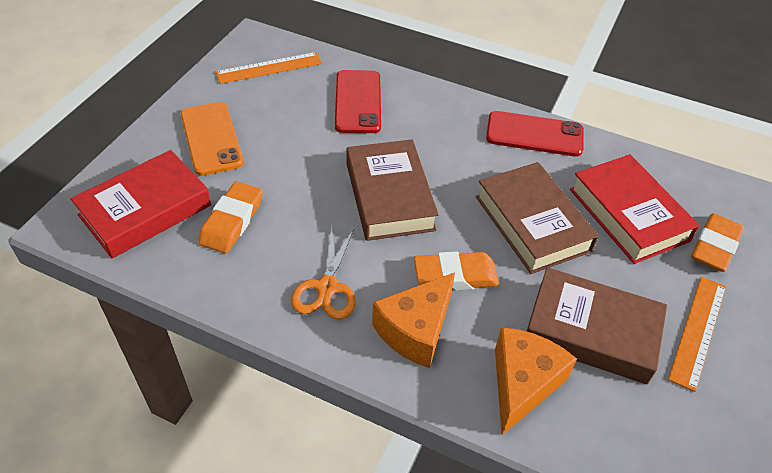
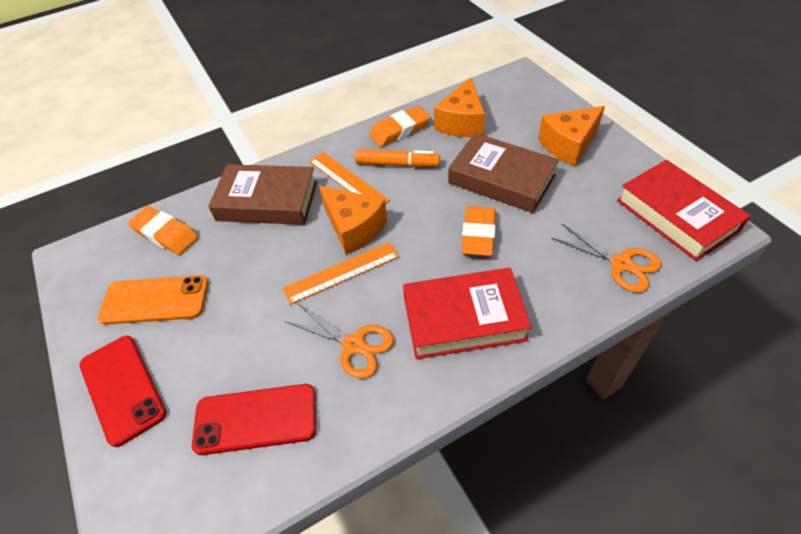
brown book: [346,139,439,241] [476,162,599,274] [526,267,667,384] = 3 -> [208,164,317,225] [448,133,559,213] = 2
orange cheese: [372,272,455,368] [495,327,577,435] = 2 -> [319,185,387,255] [434,78,485,137] [538,106,605,166] = 3
orange marker: none = 0 -> [355,149,440,167] = 1
orange scissors: [291,226,356,320] = 1 -> [285,304,394,379] [551,224,661,293] = 2

